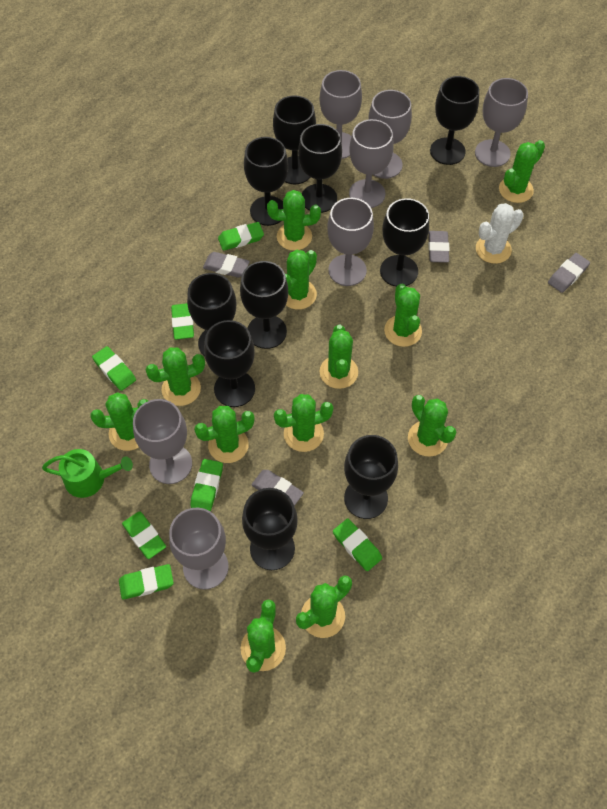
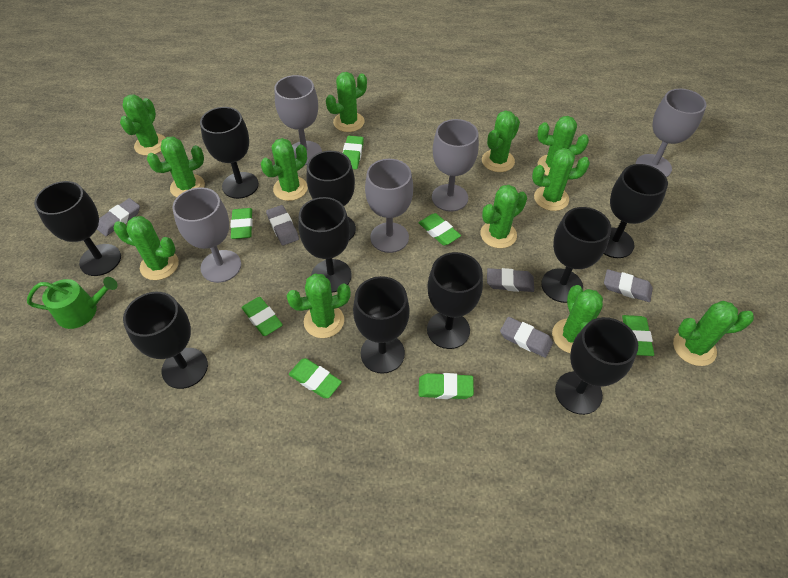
grey eraser: [203,252,250,278] [251,470,304,506] [428,231,450,263] [548,253,590,293] = 4 -> [97,198,140,236] [266,205,299,246] [487,268,534,292] [500,317,553,358] [604,269,653,302] = 5
grey goblet: [133,399,192,484] [169,508,229,589] [320,70,362,159] [327,198,374,286] [349,119,394,208] [368,90,412,179] [475,78,528,167] = 7 -> [173,187,241,283] [274,75,322,165] [365,159,413,253] [432,119,479,212] [635,88,706,177] = 5
white cactus: [476,203,523,264] = 1 -> none = 0

